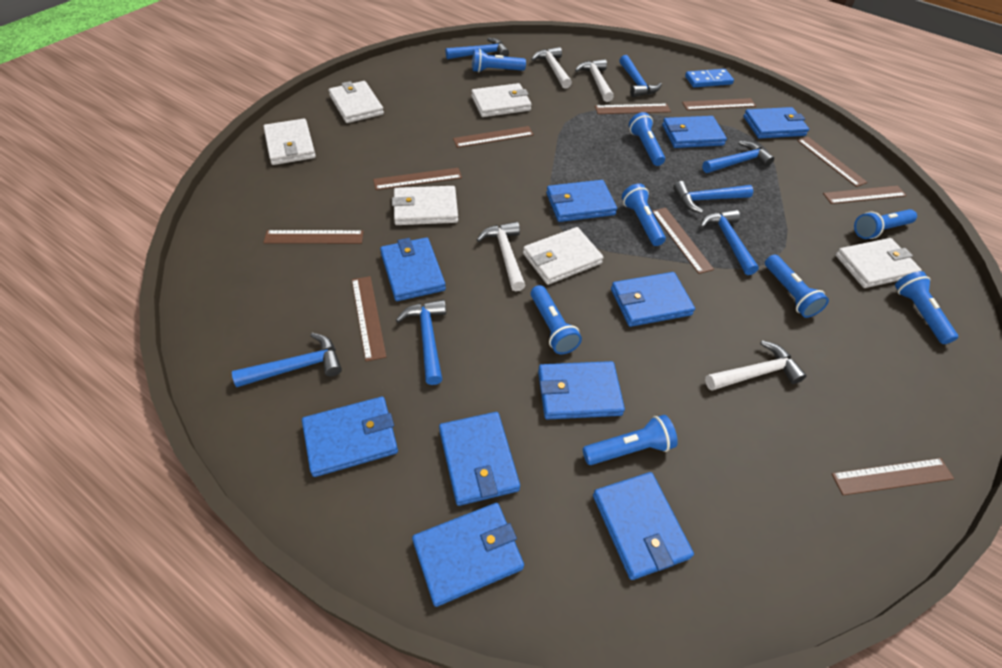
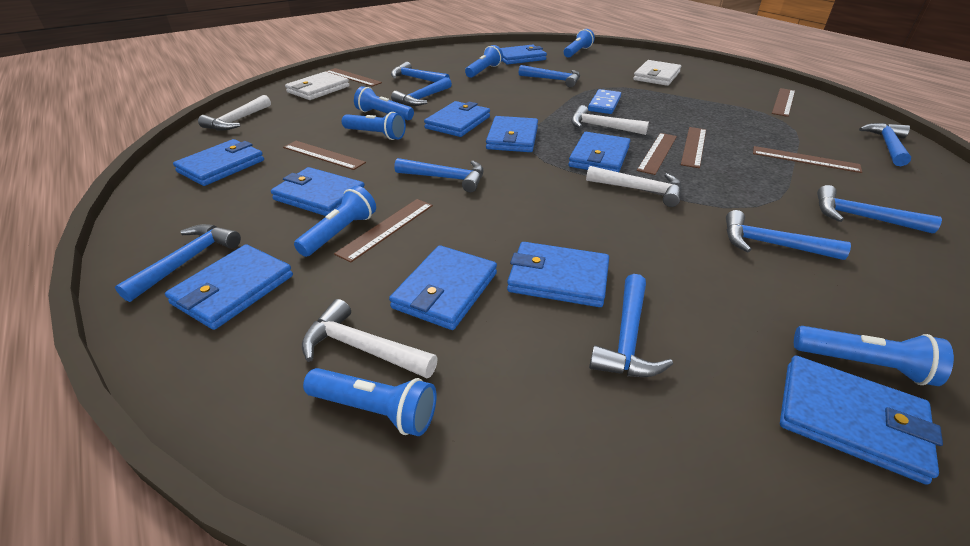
blue flashlight: [472,49,526,73] [531,285,582,354] [583,415,678,465] [622,183,666,246] [629,112,665,166] [765,255,829,318] [854,209,917,239] [895,271,958,344] = 8 -> [294,186,376,257] [303,368,436,436] [342,112,406,140] [354,86,414,120] [465,45,503,78] [564,29,595,58] [794,326,954,386] = 7
blue hammer: [232,333,342,387] [396,299,446,385] [445,38,509,59] [619,55,662,97] [673,181,753,213] [700,209,759,275] [702,141,774,173] = 7 -> [115,224,241,302] [391,62,450,82] [391,77,452,106] [394,158,484,192] [519,65,580,87] [589,274,673,377] [726,210,851,260] [817,185,942,234] [859,123,911,166] = 9
brown ruler: [263,230,364,244] [352,276,386,362] [373,168,462,190] [453,126,534,148] [595,104,671,114] [652,208,714,274] [682,98,756,110] [797,137,868,187] [823,185,907,204] [832,458,954,495] = 10 -> [283,141,366,170] [325,68,382,87] [334,199,433,263] [637,133,677,175] [681,127,706,168] [753,146,862,173] [772,88,795,117] = 7
white wallet: [263,119,316,165] [329,81,384,123] [392,186,458,225] [471,83,532,117] [523,227,604,285] [835,238,922,288] = 6 -> [285,72,350,100] [633,60,681,86] = 2

